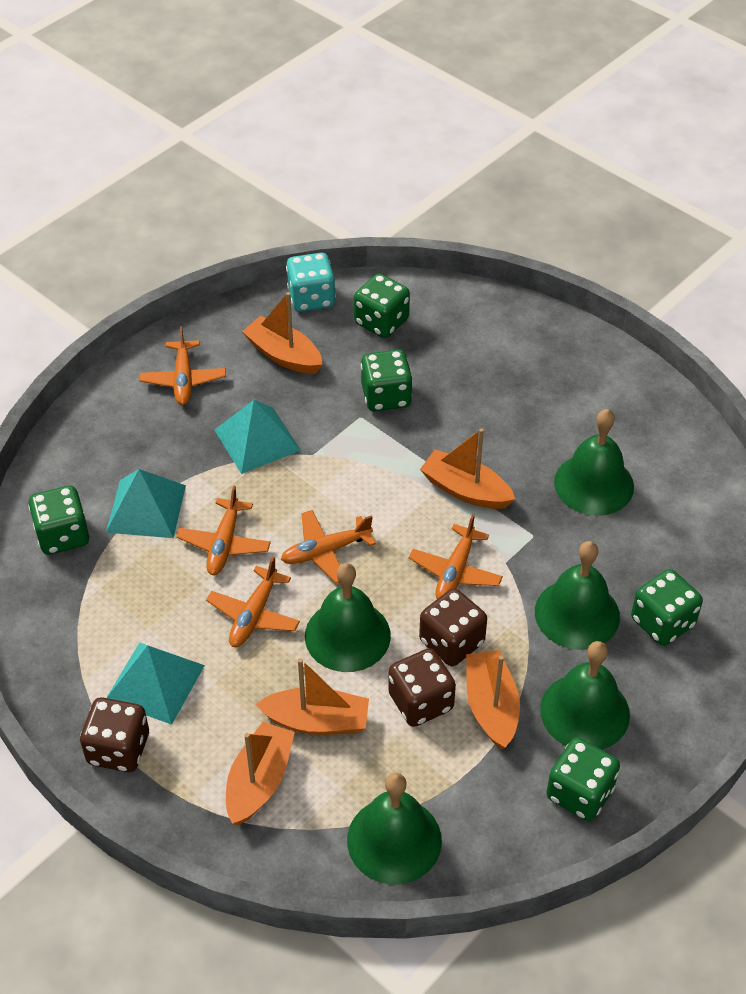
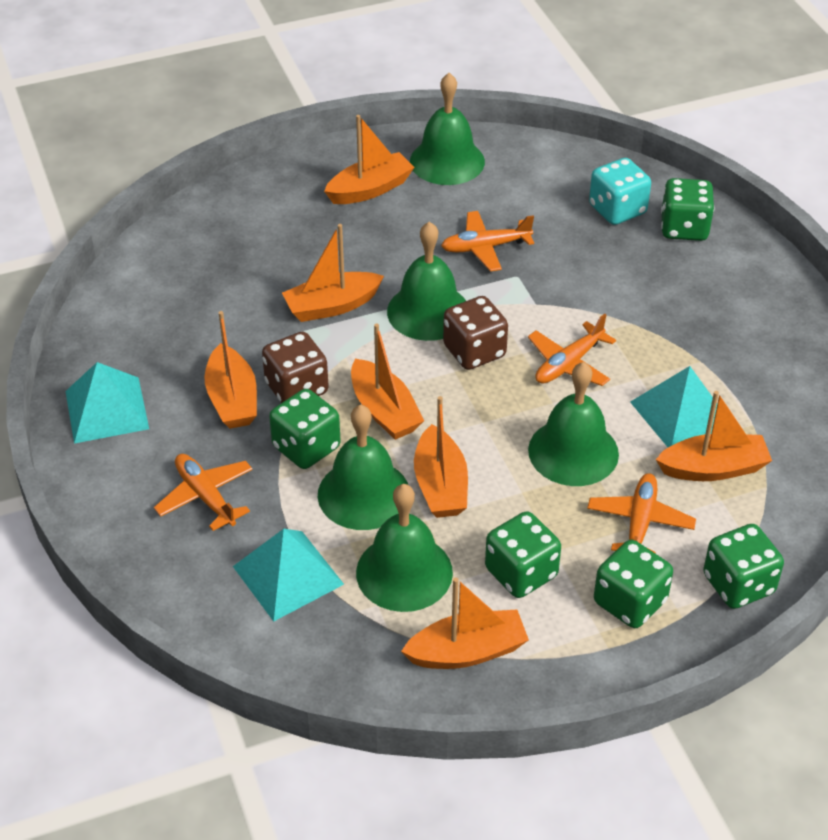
brown dice: [80,697,149,772] [388,648,456,727] [419,589,487,666] = 3 -> [262,332,329,403] [443,296,508,370] = 2
orange boat: [226,722,295,825] [242,292,323,374] [256,658,369,735] [420,428,515,509] [466,650,520,750] = 5 -> [204,311,257,429] [282,224,384,322] [324,115,415,204] [351,323,424,440] [401,578,529,669] [414,396,468,518] [656,391,772,481] = 7
orange plane: [139,326,226,405] [176,486,271,575] [206,556,300,647] [281,510,376,584] [409,514,503,599] = 5 -> [154,454,253,531] [441,211,534,271] [528,314,616,386] [587,473,696,554] = 4

